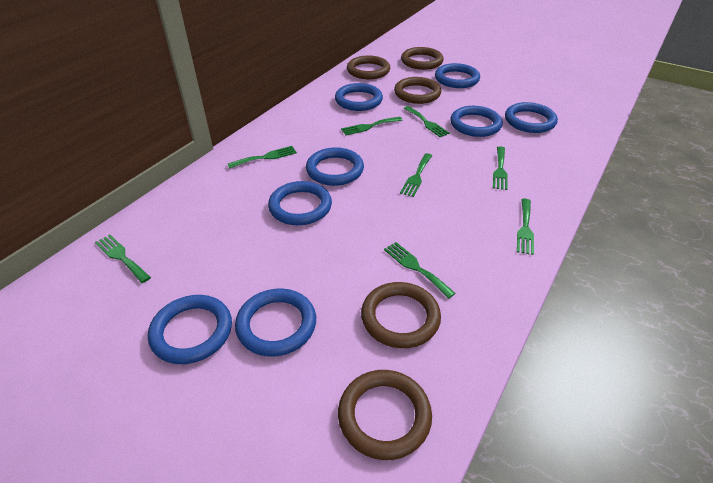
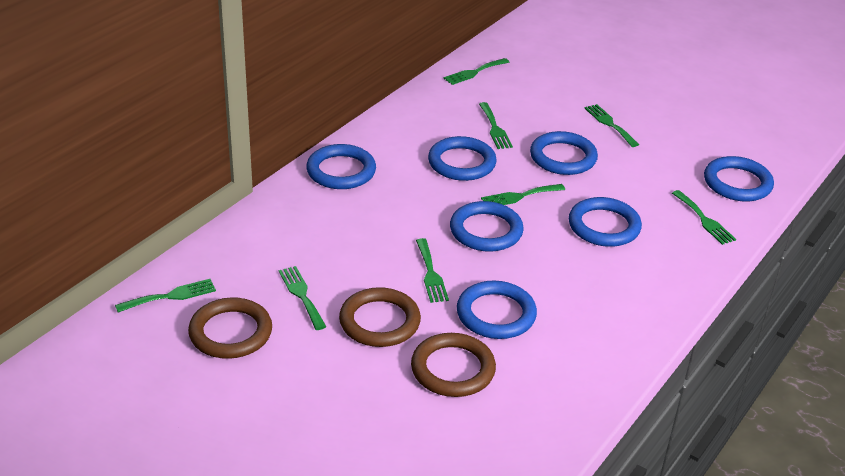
blue ring: [148,295,232,364] [235,288,316,357] [268,181,332,225] [306,147,364,186] [335,83,383,111] [435,63,480,88] [450,106,503,137] [505,102,558,133] = 8 -> [306,144,376,189] [428,136,497,181] [450,201,524,252] [457,281,537,339] [530,131,598,175] [569,197,642,247] [704,156,774,201] = 7
brown ring: [338,370,432,460] [347,56,390,79] [361,282,441,348] [394,77,441,104] [401,47,444,70] = 5 -> [188,297,272,359] [339,287,421,347] [411,333,496,397] = 3

